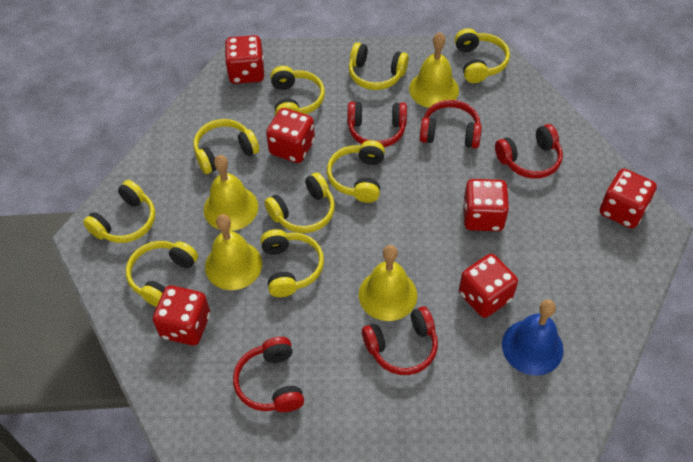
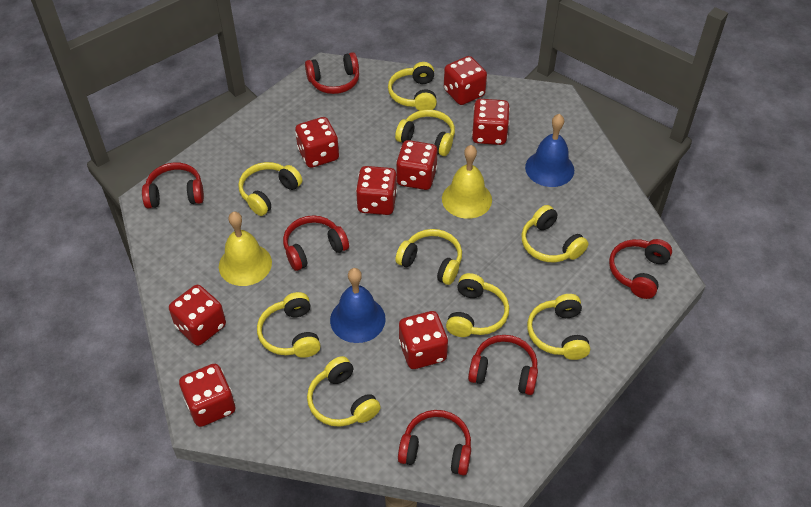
blue bell: [502,300,564,375] = 1 -> [330,268,386,343] [525,114,574,187] = 2
red dice: [153,286,210,345] [225,35,264,84] [266,108,315,163] [459,254,518,318] [463,179,509,231] [600,169,657,229] = 6 -> [169,285,226,346] [179,364,235,427] [295,117,339,168] [356,166,397,215] [396,140,437,190] [399,311,448,369] [444,56,487,105] [472,99,510,145] = 8
red headphones: [233,337,304,412] [347,102,407,147] [362,306,438,375] [420,100,482,148] [495,124,563,179] = 5 -> [142,162,204,208] [283,215,349,271] [305,52,359,94] [398,410,471,475] [468,335,538,395] [609,239,672,299] = 6
yellow bell: [204,155,258,231] [205,214,262,290] [359,245,417,321] [409,32,459,108] = 4 -> [219,212,272,286] [442,145,492,219] = 2

